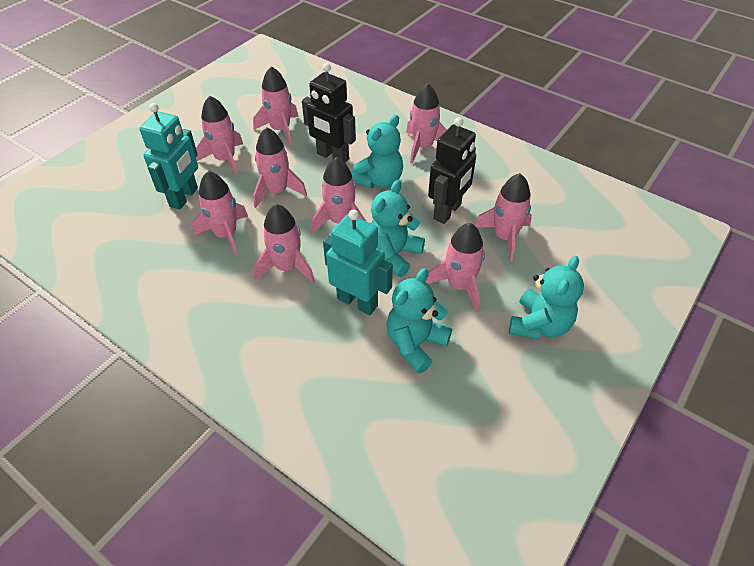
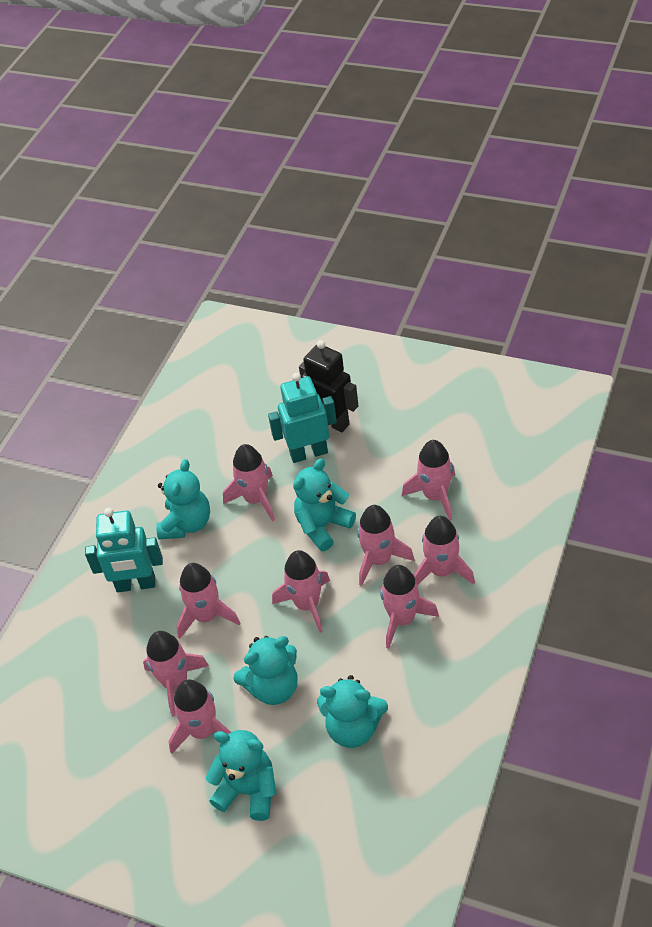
black robot: [302,63,356,163] [428,117,476,224] = 2 -> [299,340,359,432] = 1
turquoise teddy bear: [351,115,403,188] [371,180,425,277] [387,268,452,373] [509,256,584,340] = 4 -> [156,459,210,539] [205,730,276,821] [233,636,298,705] [293,458,356,551] [317,675,388,748] = 5

